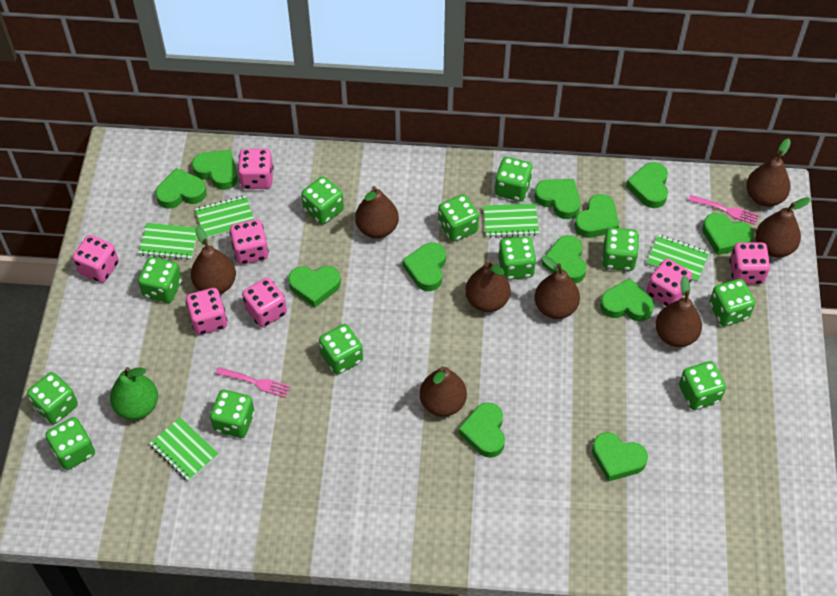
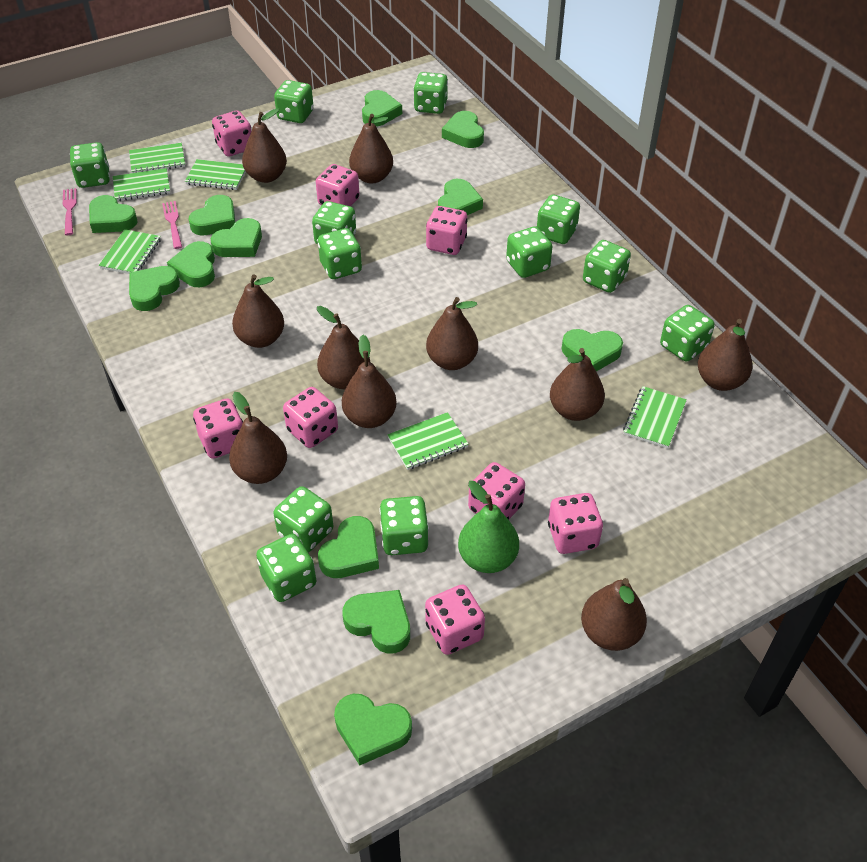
brown pear: [191,226,236,294] [355,186,399,238] [420,366,467,417] [465,260,510,312] [534,256,580,319] [655,275,702,347] [746,138,791,207] [756,197,811,257] = 8 -> [229,392,287,484] [232,274,284,348] [242,108,287,183] [317,306,370,389] [342,335,397,428] [349,114,393,184] [426,297,478,370] [550,348,605,421] [581,578,647,651] [698,319,752,391] = 10
green notebook: [139,223,197,260] [149,417,219,481] [195,196,254,238] [483,203,539,238] [646,234,709,282] = 5 -> [99,229,161,274] [113,168,170,201] [129,143,185,173] [185,159,246,190] [387,412,469,470] [623,386,687,448] = 6
pink dice: [72,235,119,283] [186,288,227,335] [229,219,269,265] [238,149,273,189] [242,278,287,328] [647,259,692,306] [729,242,770,284] = 7 -> [193,398,243,459] [212,111,251,156] [283,387,338,448] [316,164,360,206] [425,584,485,655] [426,206,468,255] [468,462,525,520] [548,493,603,554] = 8

